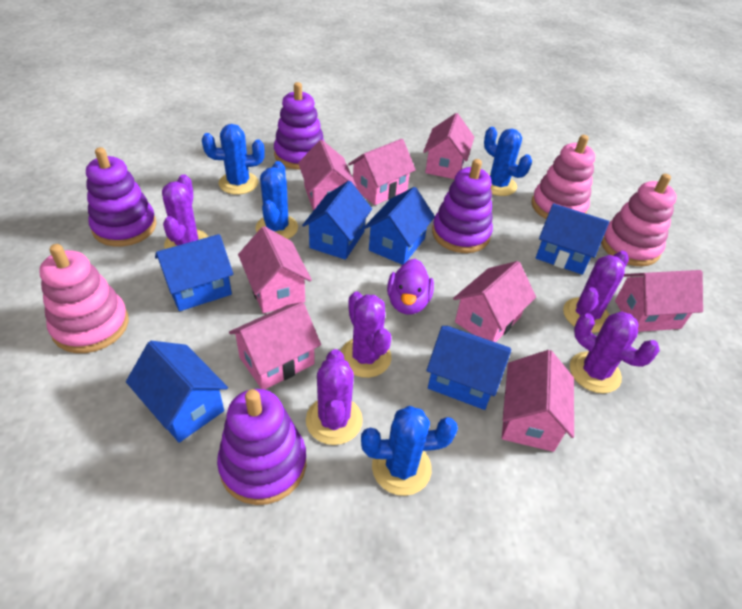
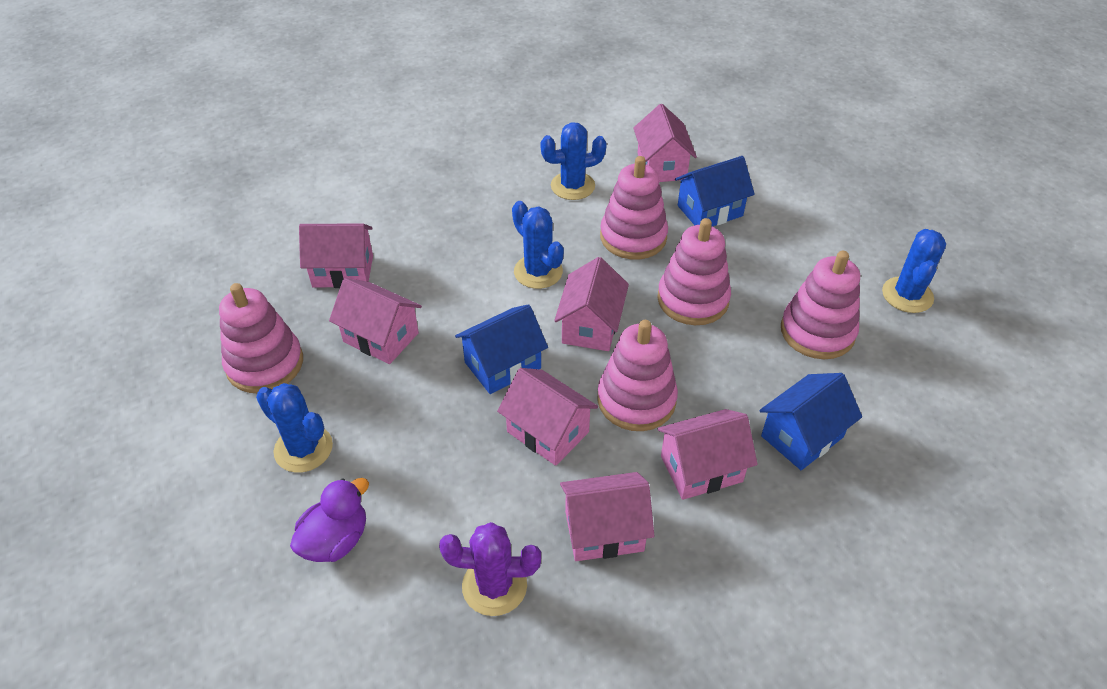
blue house: [126,341,228,443] [155,234,234,311] [302,181,372,260] [364,187,435,265] [426,326,511,410] [536,203,609,275] = 6 -> [455,304,548,394] [675,156,755,227] [759,373,862,470] = 3
pink house: [229,302,321,389] [238,226,312,314] [298,140,356,211] [348,139,416,205] [423,113,474,179] [453,261,536,342] [502,350,574,452] [615,270,703,332] = 8 -> [299,223,373,288] [329,278,422,364] [497,368,598,466] [554,257,629,351] [560,472,654,561] [633,104,697,182] [658,409,758,500] = 7
pink stacking toy: [39,244,129,353] [531,135,595,219] [601,174,677,266] = 3 -> [219,283,303,393] [598,320,678,431] [600,156,668,259] [657,218,731,325] [781,251,860,359] = 5
purple cactus: [162,174,208,249] [306,349,363,445] [341,292,391,378] [563,251,629,333] [570,311,660,393] = 5 -> [439,522,541,616] = 1
purple stacking toy: [86,147,157,247] [217,389,306,505] [274,82,325,169] [432,159,493,253] = 4 -> none = 0

